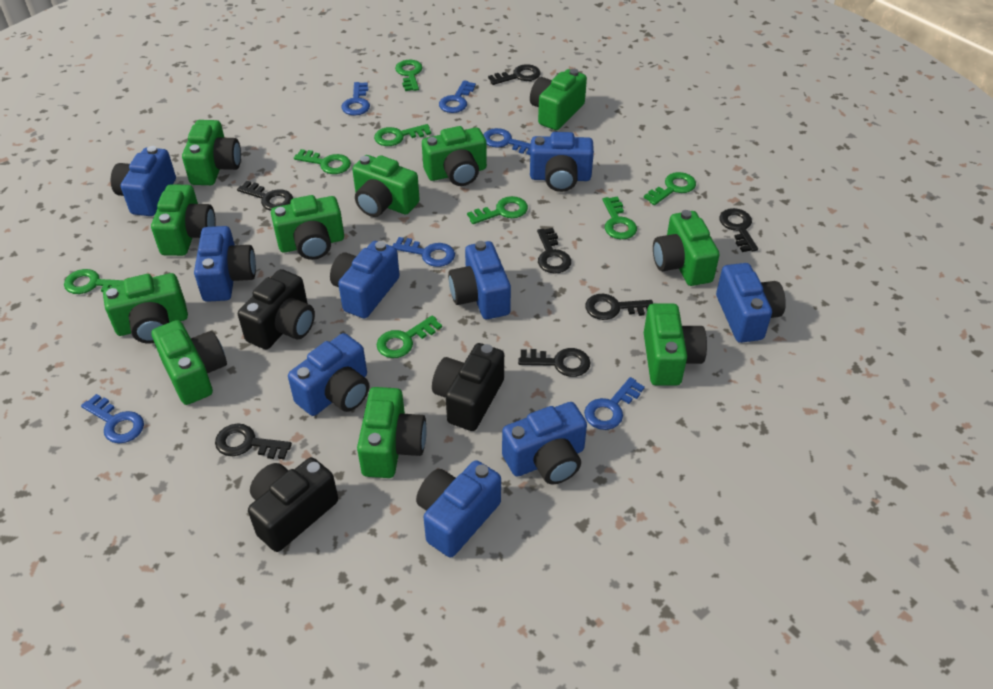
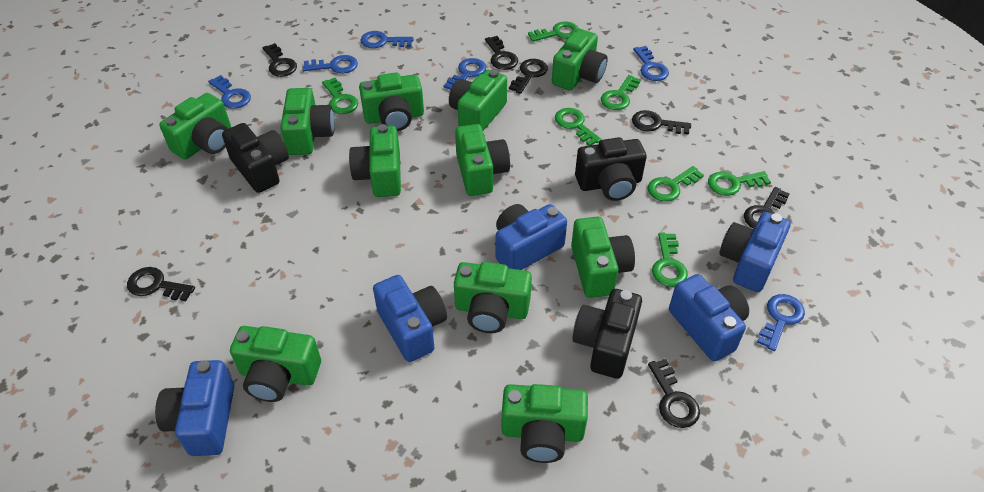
blue camera: [111,146,176,216] [194,226,256,302] [288,333,369,416] [330,241,400,318] [416,460,501,557] [448,241,511,319] [502,402,587,485] [530,132,594,192] [716,263,786,343] = 9 -> [155,360,234,456] [373,275,447,362] [495,204,567,270] [669,274,749,362] [719,212,791,292] = 5
green key: [64,269,124,294] [294,149,351,174] [374,124,431,146] [377,315,442,358] [395,60,423,91] [467,196,528,224] [603,197,637,239] [644,172,696,205] = 8 -> [322,78,358,114] [528,21,579,42] [555,108,602,146] [601,75,641,110] [648,166,704,202] [652,233,688,287] [708,171,771,196] = 7

